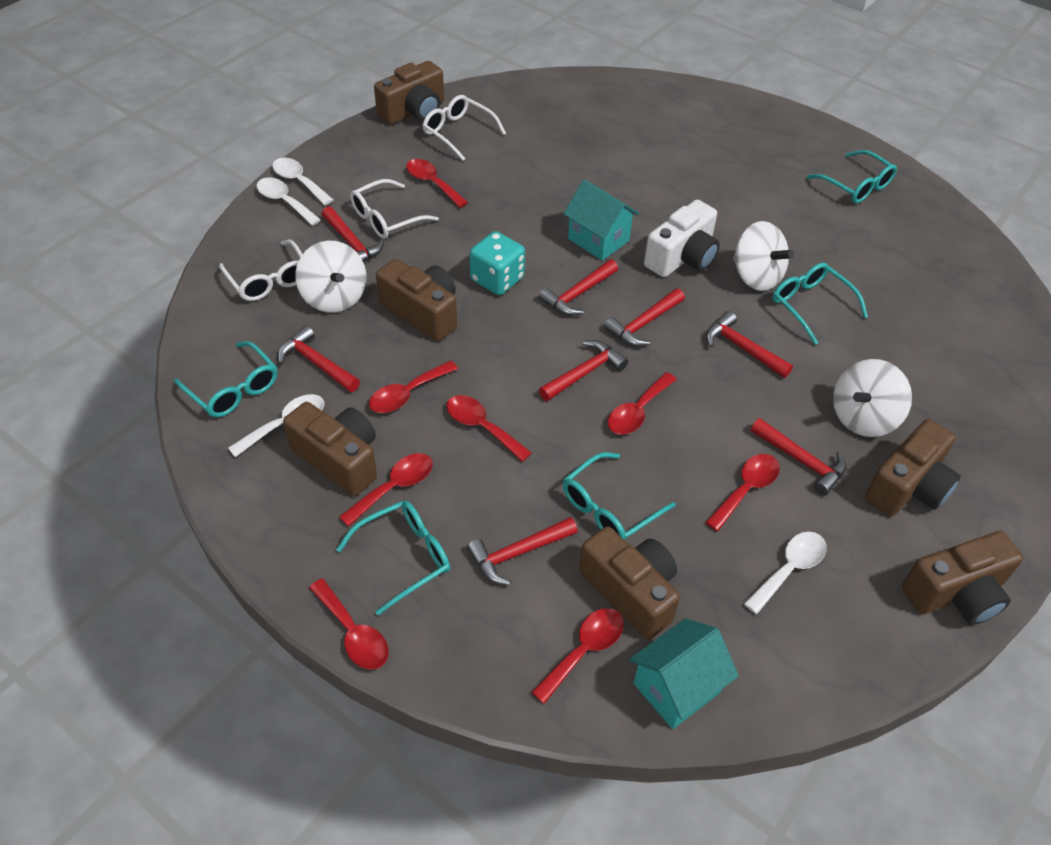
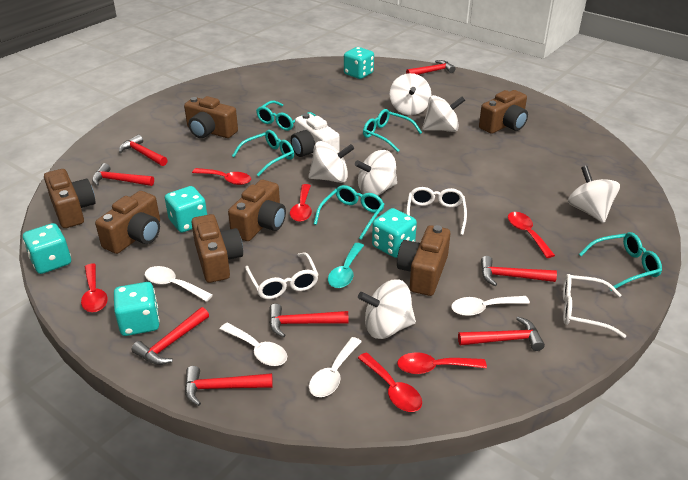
brown camera: [283,402,377,496] [374,61,444,125] [376,259,457,341] [579,526,680,640] [865,419,961,516] [902,531,1023,625] = 6 -> [44,169,96,228] [95,191,160,254] [184,96,238,138] [191,214,243,283] [228,180,286,241] [397,225,450,296] [479,90,528,134] = 7
red spoon: [309,579,389,670] [339,453,433,527] [369,361,458,413] [406,159,468,208] [446,395,532,462] [531,608,624,704] [608,372,677,435] [705,454,780,531] = 8 -> [81,264,108,312] [192,168,251,185] [290,184,312,222] [358,352,422,412] [397,352,487,374] [508,212,555,258] = 6
turquoise dice: [470,231,525,295] = 1 -> [23,223,71,274] [114,282,160,336] [165,186,207,233] [344,47,374,79] [372,208,417,258] = 5
turquoise house: [564,180,639,260] [630,619,739,729] = 2 -> none = 0
turquoise spoon: none = 0 -> [328,243,364,288] = 1
white spinning top: [295,241,366,313] [733,221,794,291] [833,359,912,437] = 3 -> [308,141,354,183] [355,150,397,196] [358,279,416,339] [390,73,431,115] [422,95,465,132] [568,166,620,223] = 6

